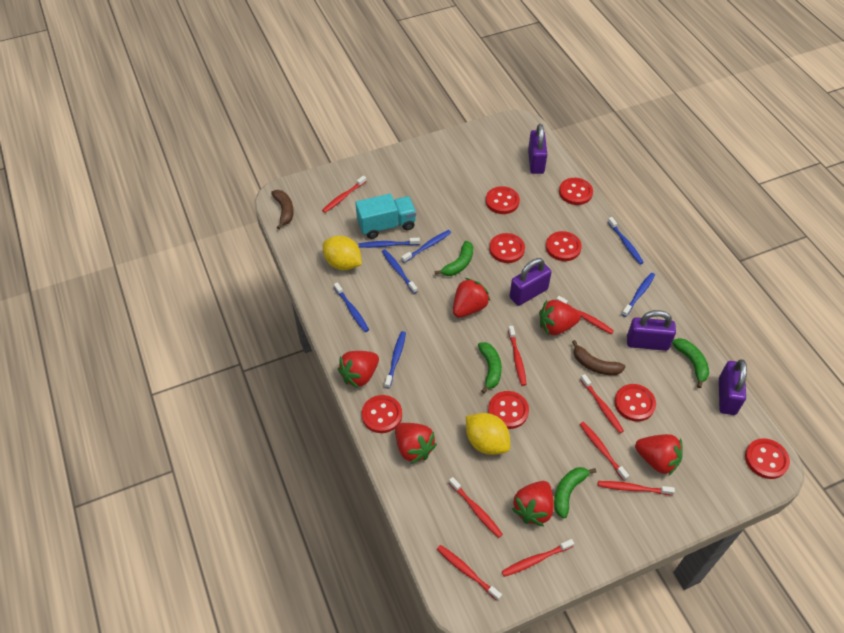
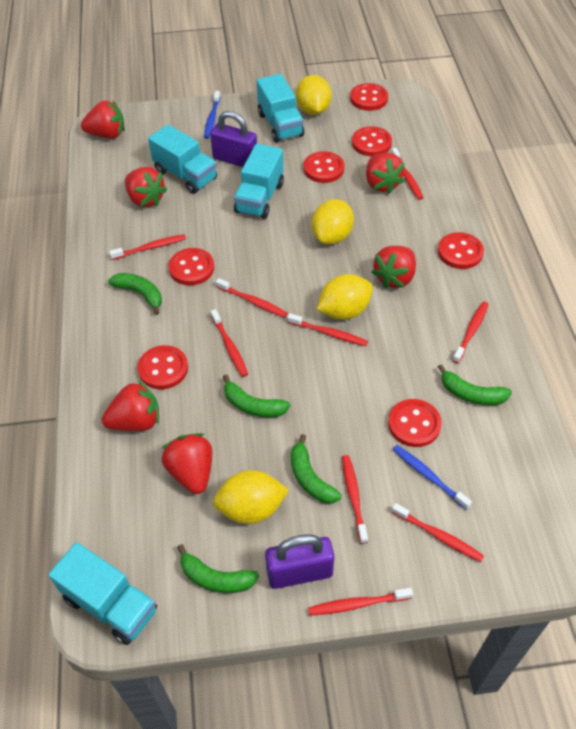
blue toothbrush: [334,282,369,332] [359,238,420,248] [382,249,418,293] [385,331,406,389] [401,230,451,263] [608,217,644,264] [622,273,655,317] = 7 -> [204,91,221,139] [393,445,472,510] = 2
brown banana: [271,190,294,229] [572,340,625,375] = 2 -> none = 0
green banana: [435,241,473,276] [478,342,502,393] [554,467,597,518] [672,338,709,388] = 4 -> [108,273,162,315] [177,544,259,593] [223,374,290,417] [291,434,342,503] [438,364,512,405] = 5
purple padlock: [510,258,552,306] [528,124,547,174] [627,310,676,351] [719,359,747,415] = 4 -> [210,111,257,167] [265,534,334,589] = 2
red button: [362,395,402,433] [486,186,520,214] [488,391,529,429] [489,233,525,263] [546,231,582,261] [559,178,593,205] [615,384,656,422] [745,438,790,479] = 8 -> [138,345,188,389] [169,248,214,285] [303,151,345,183] [350,83,388,111] [352,126,392,156] [388,399,442,447] [438,232,484,269] = 7
turquoise truck: [355,194,416,239] = 1 -> [48,542,157,645] [148,124,217,194] [234,144,284,219] [257,74,304,143] = 4
yellow lemon: [323,236,362,270] [466,413,510,455] = 2 -> [213,470,289,524] [296,75,332,115] [312,199,354,244] [316,274,373,320] = 4

